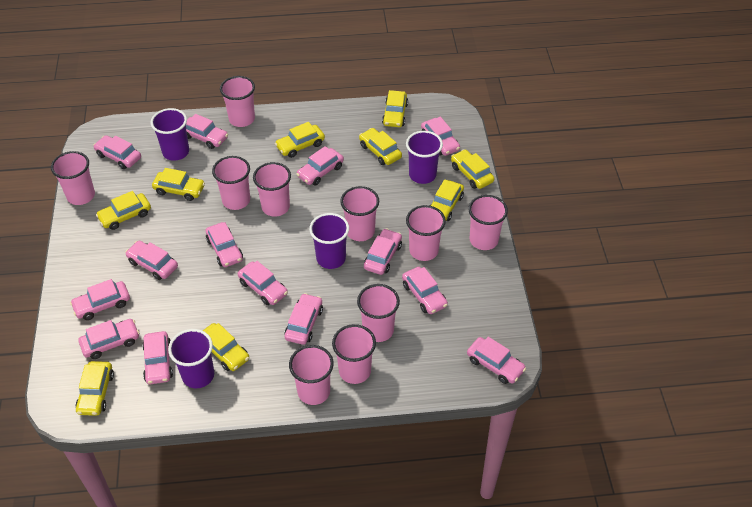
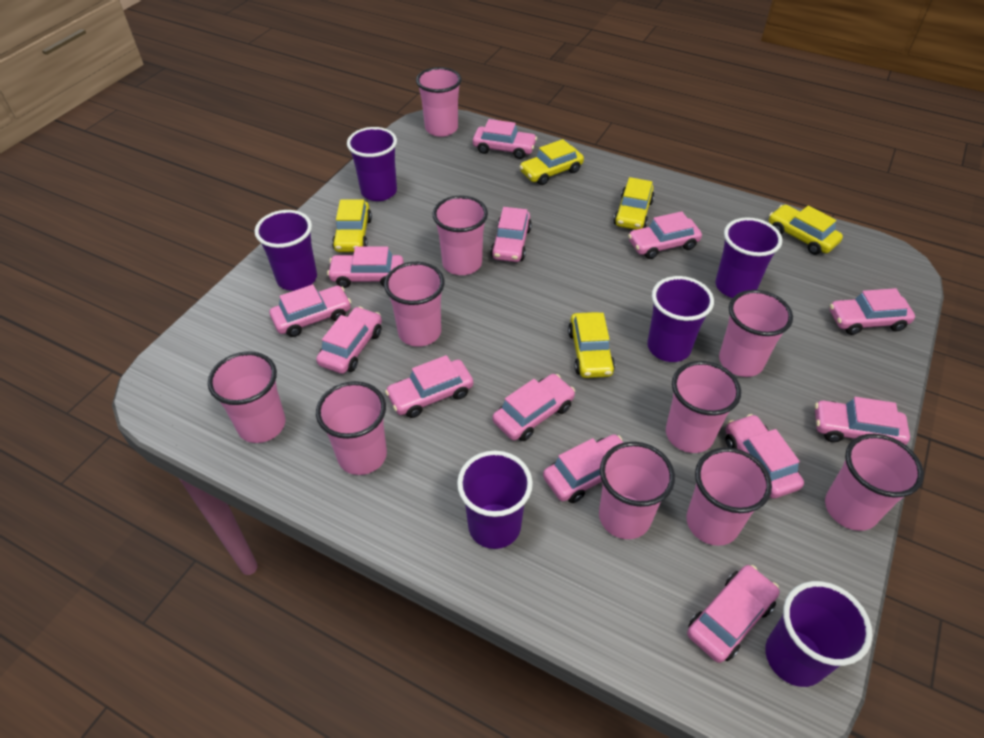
pink car: [70,279,130,320] [78,319,139,359] [93,135,141,169] [125,241,178,280] [142,331,173,384] [186,114,228,149] [206,222,243,267] [238,261,288,305] [285,293,323,345] [296,146,344,186] [364,228,402,275] [402,267,448,314] [421,117,460,156] [467,337,526,384] = 14 -> [270,284,351,337] [316,307,382,374] [327,247,404,288] [385,355,473,418] [473,119,537,159] [491,207,532,262] [493,374,575,441] [543,434,623,503] [628,211,702,259] [687,565,780,663] [725,414,804,498] [815,397,910,445] [830,288,915,335] = 13
purple cup: [151,108,189,161] [168,329,214,388] [309,213,349,269] [406,131,443,184] = 4 -> [255,210,317,291] [347,127,397,201] [457,451,533,549] [647,276,714,362] [715,217,782,298] [765,581,873,687] = 6
yellow car: [76,361,114,416] [96,191,151,230] [152,168,205,201] [203,323,249,371] [275,122,325,158] [359,128,402,165] [382,90,408,127] [430,179,464,221] [451,149,495,189] = 9 -> [332,199,372,252] [519,139,584,185] [568,312,615,378] [614,177,654,230] [769,205,843,255] = 5

